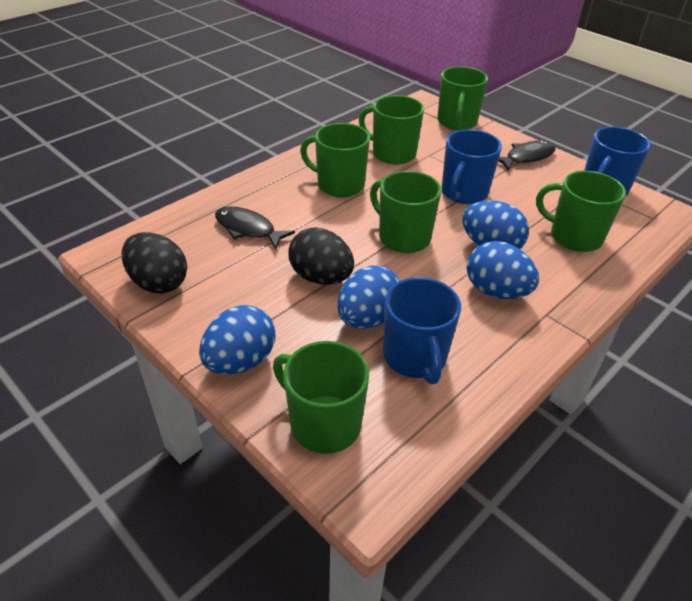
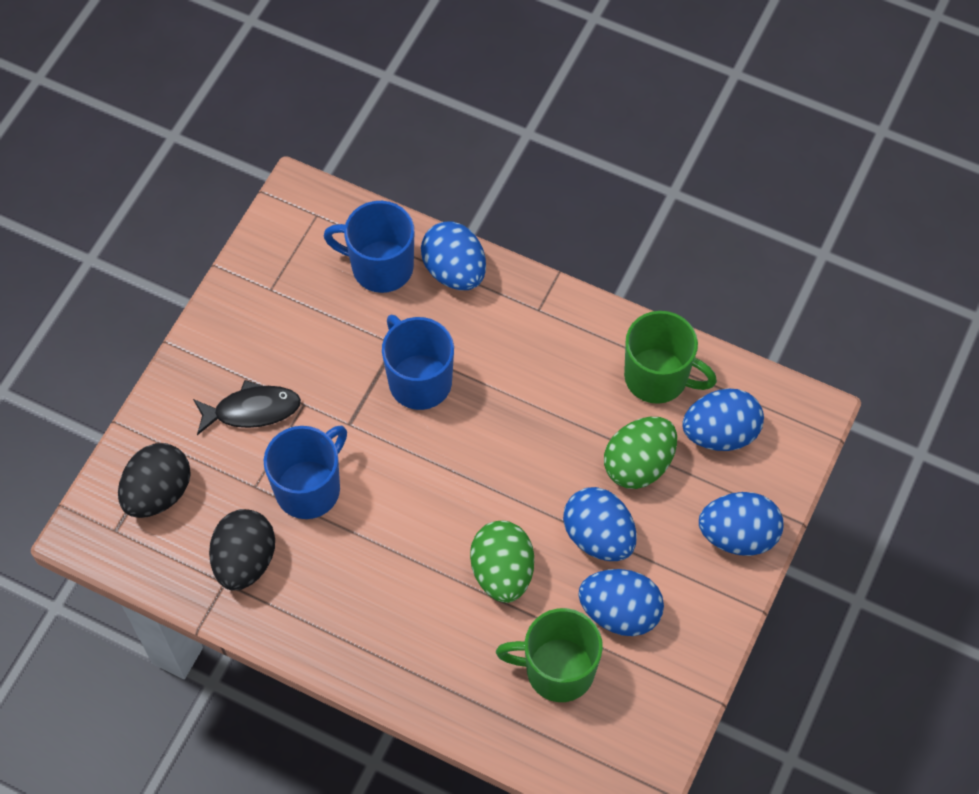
black fish: [215,206,295,250] [498,140,556,171] = 2 -> [193,380,301,435] = 1
blue egg: [199,305,275,375] [337,266,400,329] [462,200,529,249] [467,241,539,299] = 4 -> [421,221,486,290] [563,487,637,561] [578,569,664,636] [682,388,764,451] [699,492,784,556] = 5
green egg: none = 0 -> [470,521,534,603] [604,417,677,489] = 2
green mug: [273,341,369,454] [300,123,370,198] [359,95,424,165] [370,171,442,253] [437,66,488,130] [536,171,626,252] = 6 -> [496,608,603,702] [624,311,717,404] = 2

